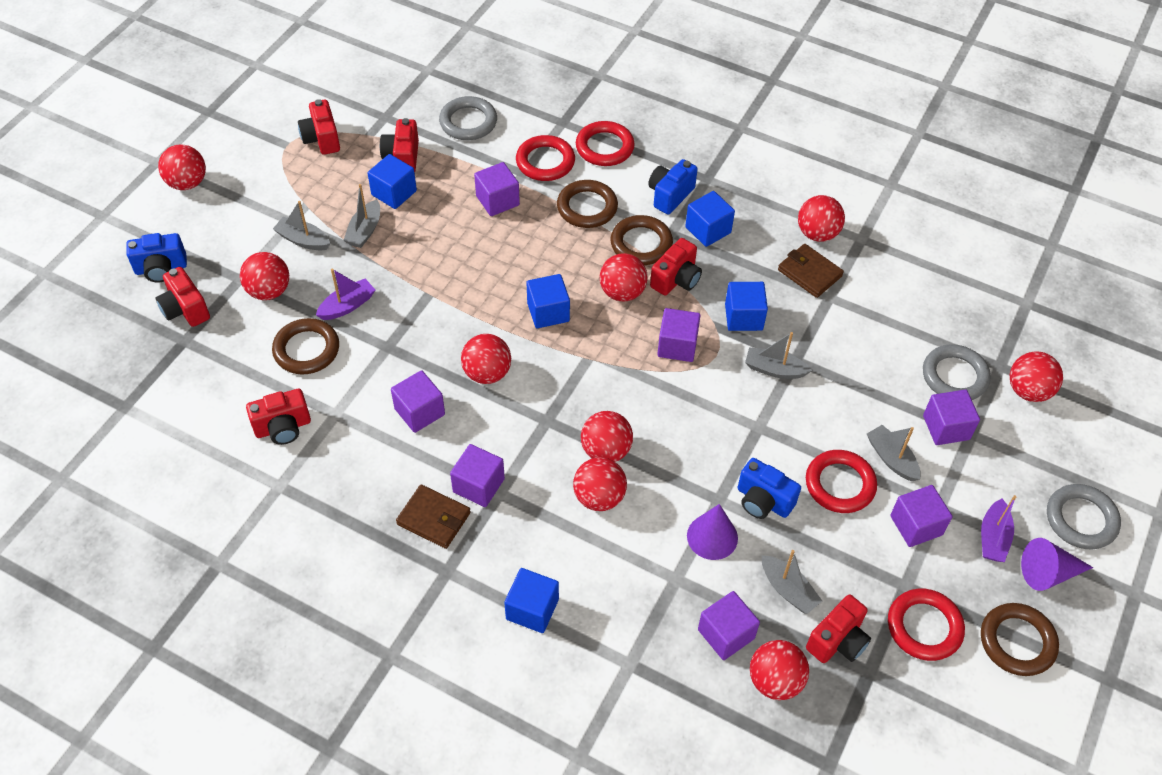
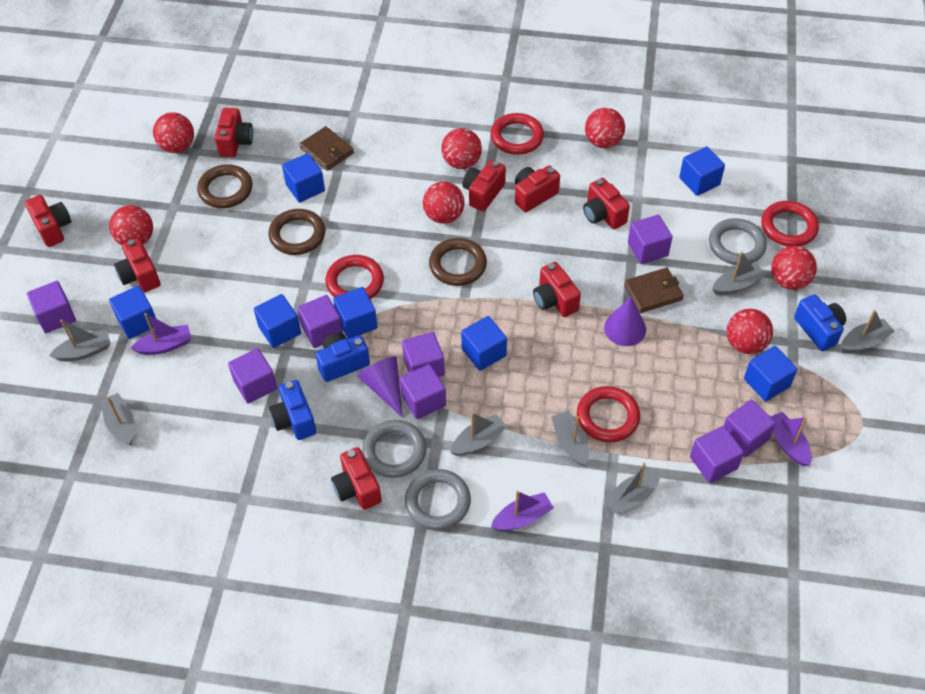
blue cube: [368,154,417,209] [504,568,559,633] [527,274,570,328] [685,191,735,247] [725,282,768,331] = 5 -> [109,286,156,339] [254,294,301,348] [282,153,325,203] [333,287,377,339] [461,316,507,371] [679,147,725,196] [744,346,798,402] = 7
brown ring: [272,318,339,375] [557,180,618,228] [611,215,673,265] [981,603,1059,676] = 4 -> [197,164,253,208] [268,209,325,255] [429,238,487,286] = 3
grey boat: [273,201,330,251] [343,184,380,248] [745,332,812,379] [762,550,822,614] [867,425,921,481] = 5 -> [49,319,111,361] [100,393,134,445] [450,412,507,456] [551,411,589,466] [604,462,660,514] [712,251,766,295] [841,310,895,353] = 7
purple boat: [316,269,375,320] [981,495,1017,562] = 2 -> [131,313,191,355] [491,491,554,531] [771,412,812,466] = 3
purple cube: [391,370,445,433] [450,444,505,507] [474,162,520,216] [657,308,701,362] [698,591,760,660] [890,485,952,547] [923,390,980,445] = 7 -> [27,281,76,333] [228,348,277,404] [297,295,343,348] [400,364,446,419] [402,332,445,377] [628,215,672,264] [690,426,744,483] [724,400,776,457] = 8
red ball: [158,144,206,190] [240,252,289,300] [461,334,511,384] [573,457,627,511] [581,411,633,462] [600,253,648,302] [750,640,809,700] [798,195,845,242] [1010,352,1063,402] = 9 -> [109,205,153,245] [153,112,194,153] [423,182,465,224] [441,128,482,169] [585,108,625,148] [726,309,773,354] [771,246,817,290] = 7
red camera: [156,267,210,327] [246,389,311,445] [298,99,340,155] [380,118,419,173] [650,238,702,296] [806,595,871,663] = 6 -> [25,195,71,247] [114,238,160,292] [215,108,253,157] [331,447,382,510] [462,160,506,211] [515,165,560,212] [533,262,581,317] [583,178,630,229] = 8

